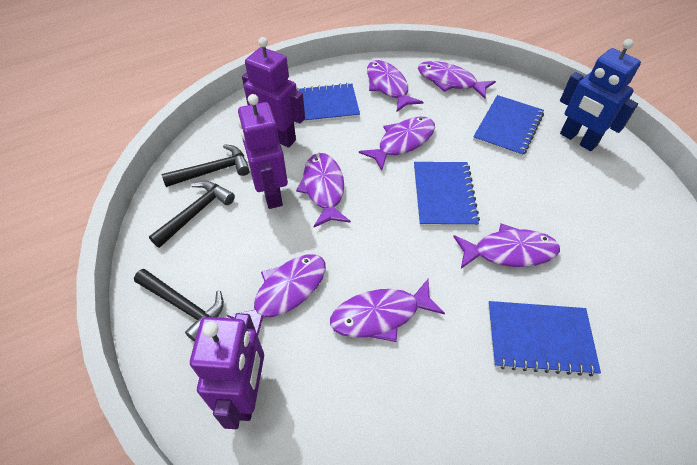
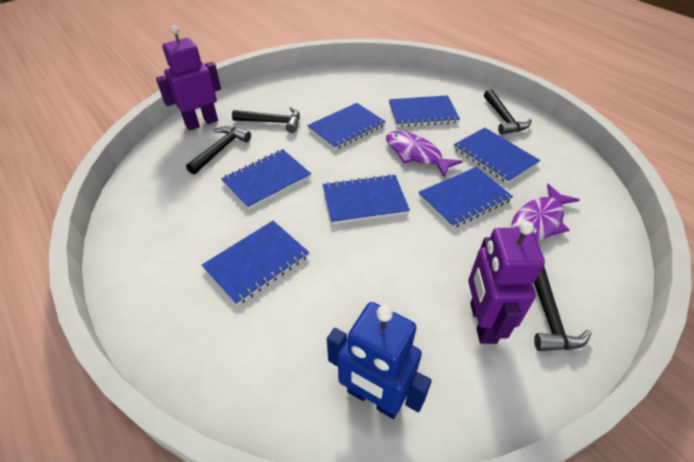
black hammer: [134,269,224,342] [149,180,235,248] [162,144,250,187] = 3 -> [186,126,251,174] [232,107,300,133] [484,89,531,135] [534,266,591,351] = 4
blue notebook: [294,83,360,124] [414,162,480,227] [473,95,544,157] [488,301,601,376] = 4 -> [202,221,309,306] [221,149,311,209] [307,103,386,150] [323,174,410,225] [389,95,460,127] [419,167,513,228] [454,128,540,184] = 7
purple fish: [227,254,326,335] [296,153,351,227] [330,279,445,342] [359,117,435,170] [367,60,423,112] [418,61,496,99] [453,223,560,269] = 7 -> [386,131,463,178] [511,184,580,242] = 2
purple robot: [190,313,264,429] [238,94,288,209] [242,37,305,148] = 3 -> [156,26,221,130] [468,221,545,344] = 2

